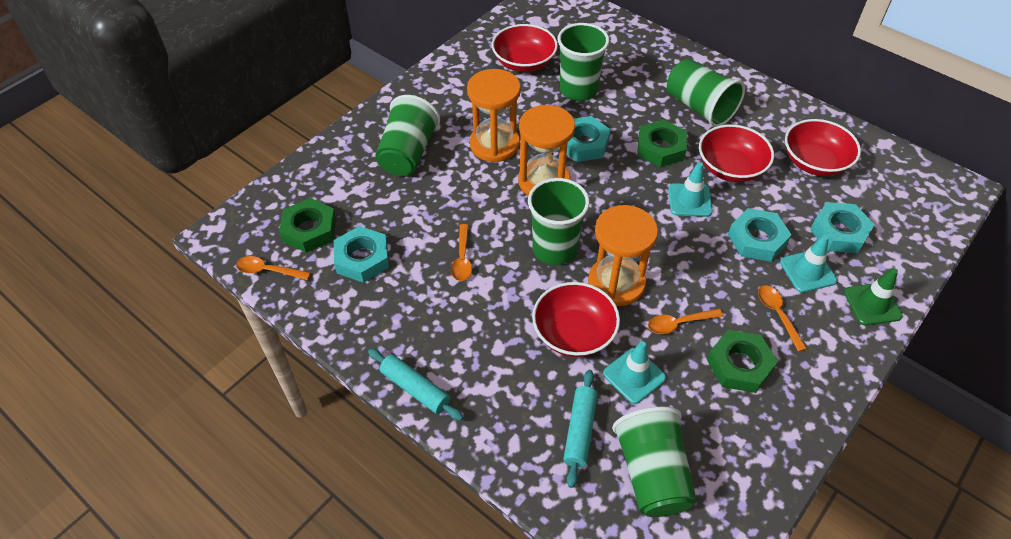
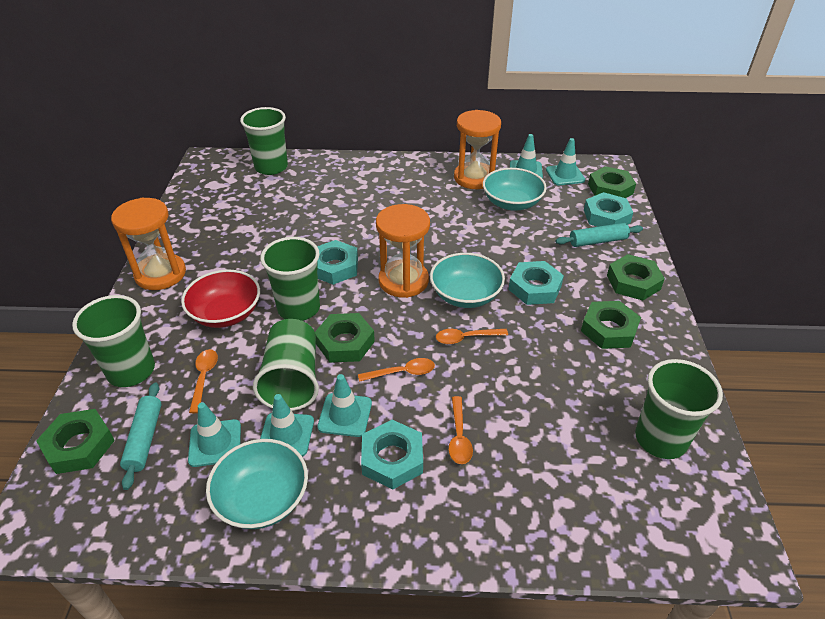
green nut: [279,198,336,253] [637,120,687,167] [707,330,778,393] = 3 -> [36,409,115,474] [315,313,375,363] [581,301,641,349] [588,166,636,198] [607,254,665,301] = 5
green traffic cone: [844,268,903,325] = 1 -> none = 0
red bowl: [492,24,558,72] [532,282,620,357] [699,124,774,182] [785,119,861,176] = 4 -> [181,270,260,328] = 1
turquoise bowl: none = 0 -> [206,439,308,529] [430,253,505,308] [483,168,547,211] = 3
turquoise traffic cone: [603,341,666,404] [668,162,713,217] [780,234,837,293] = 3 -> [188,402,241,467] [260,394,314,457] [318,374,372,437] [510,134,543,179] [546,138,585,185] = 5

